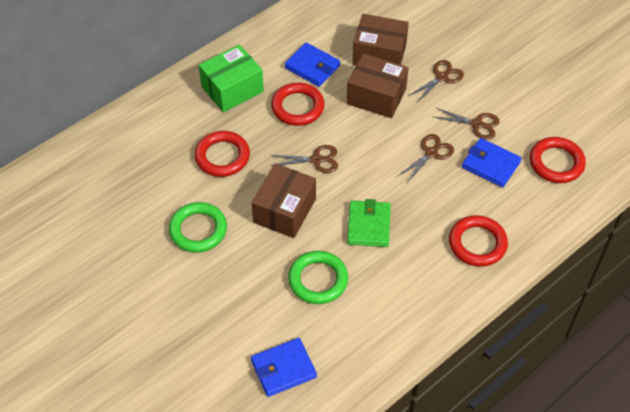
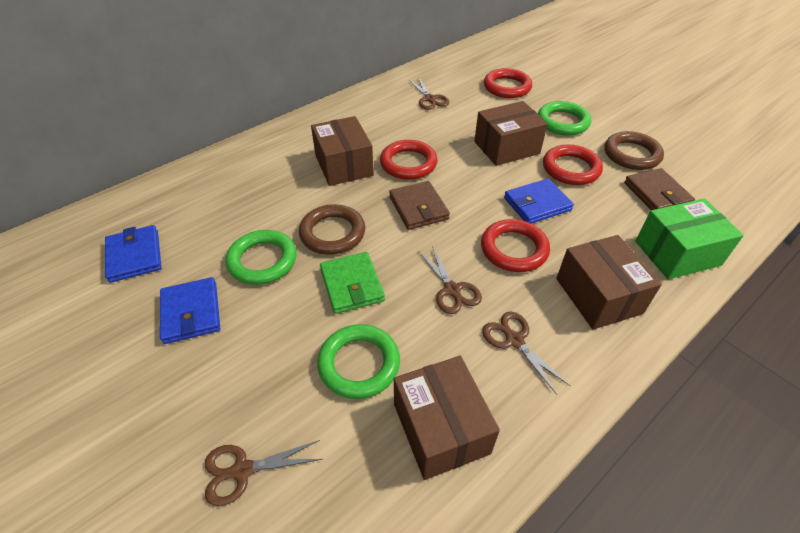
brown box: [251,163,316,238] [347,53,409,118] [352,14,409,65] = 3 -> [311,116,374,186] [394,356,500,480] [474,101,548,166] [556,235,662,330] = 4
brown ring: none = 0 -> [299,204,365,255] [604,131,664,170] = 2
brown wallet: none = 0 -> [389,181,450,230] [624,168,695,210] = 2
green ring: [169,202,227,253] [288,251,348,304] = 2 -> [226,230,297,285] [317,324,400,399] [538,101,591,135] = 3

